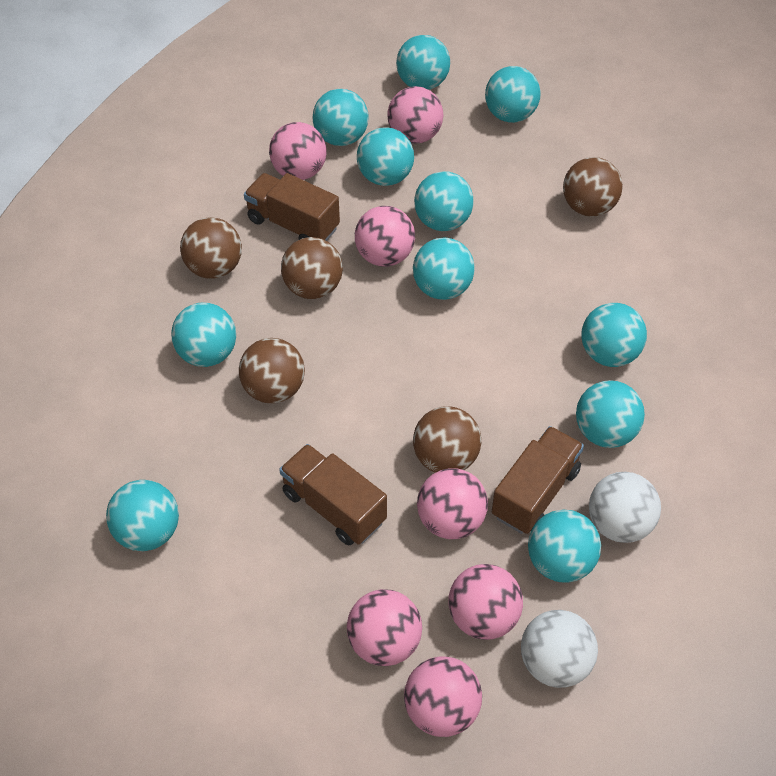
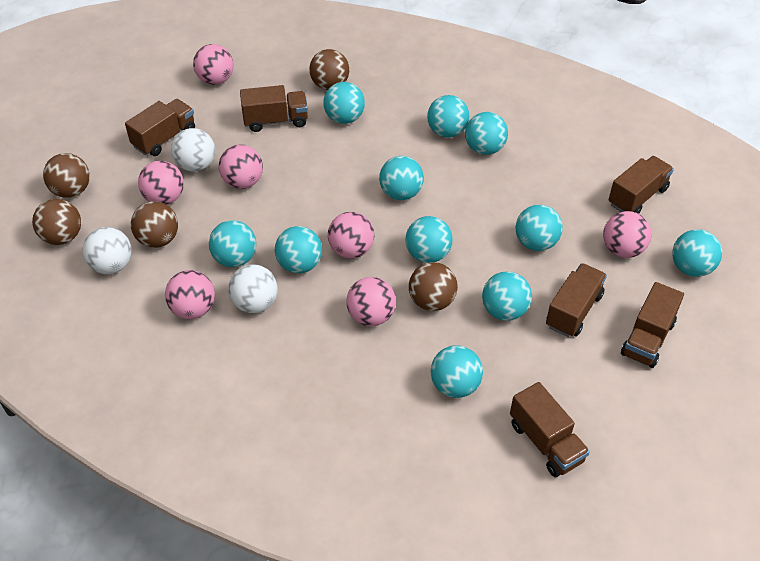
brown truck: [244,173,340,241] [279,444,387,546] [492,426,584,534] = 3 -> [125,99,195,156] [240,85,308,132] [510,382,590,477] [546,263,607,337] [609,156,674,214] [621,282,684,368] = 6
white ball: [521,610,598,688] [589,472,661,543] = 2 -> [83,227,132,274] [171,128,215,172] [228,265,278,313] = 3

